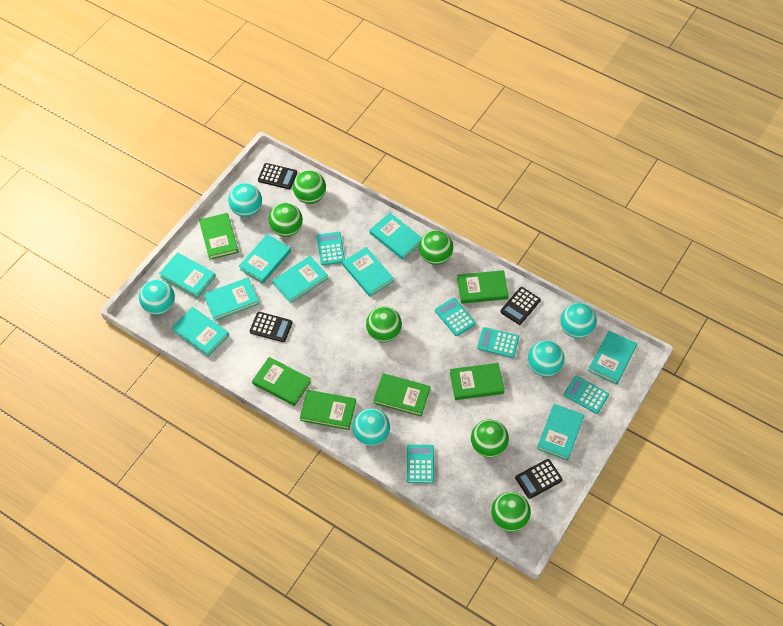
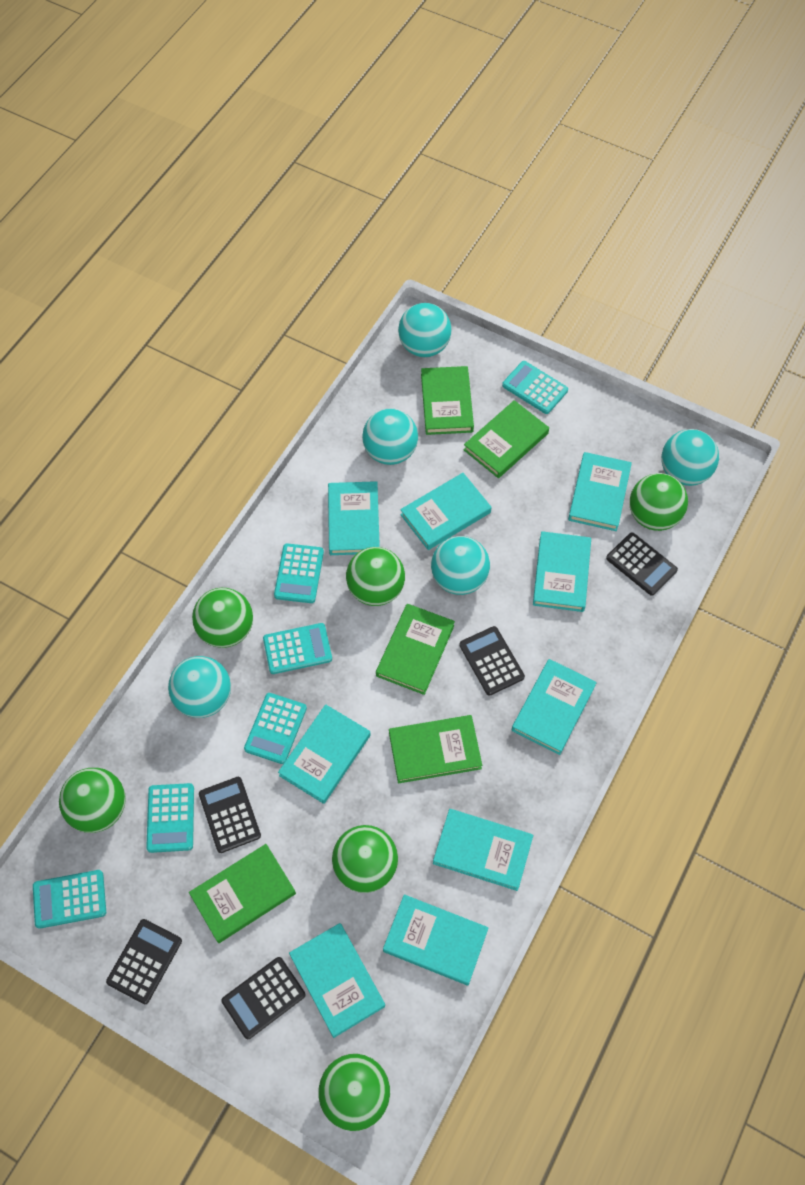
black calculator: [250,312,293,342] [258,163,297,189] [500,287,541,325] [515,459,563,499] = 4 -> [106,919,182,1004] [199,777,261,853] [221,957,306,1039] [459,626,525,696] [606,532,678,596] = 5
green book: [199,213,238,260] [252,357,311,406] [300,390,356,430] [373,373,430,417] [450,363,505,400] [457,270,509,304] = 6 -> [189,844,296,943] [376,604,455,695] [389,715,482,783] [421,366,474,435] [464,400,549,478] = 5
turquoise calculator: [317,232,345,266] [407,445,434,483] [435,298,476,336] [477,327,519,358] [564,376,609,414] = 5 -> [33,870,106,929] [146,783,194,853] [244,693,307,764] [263,623,332,674] [274,543,324,603] [502,361,568,414] = 6

